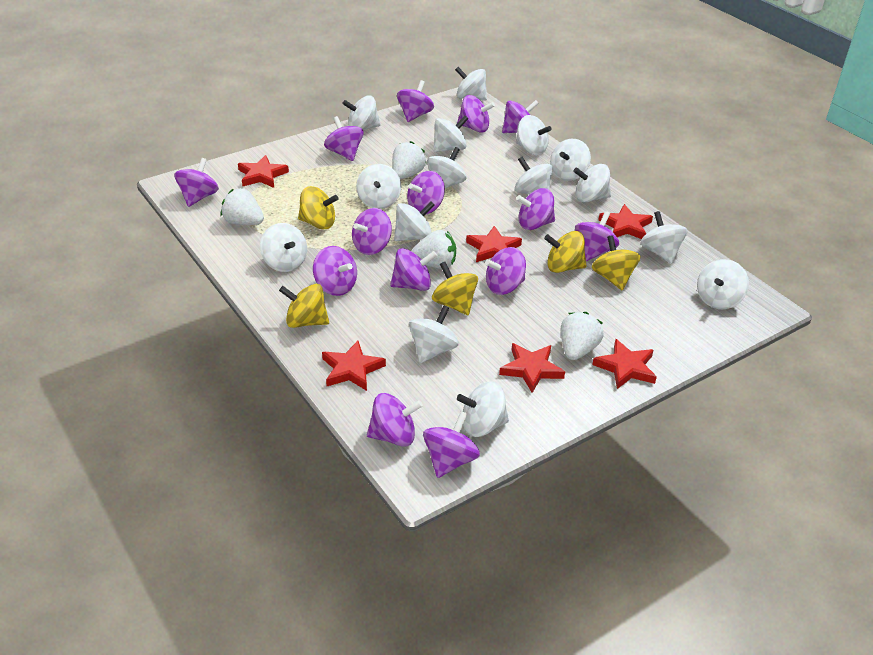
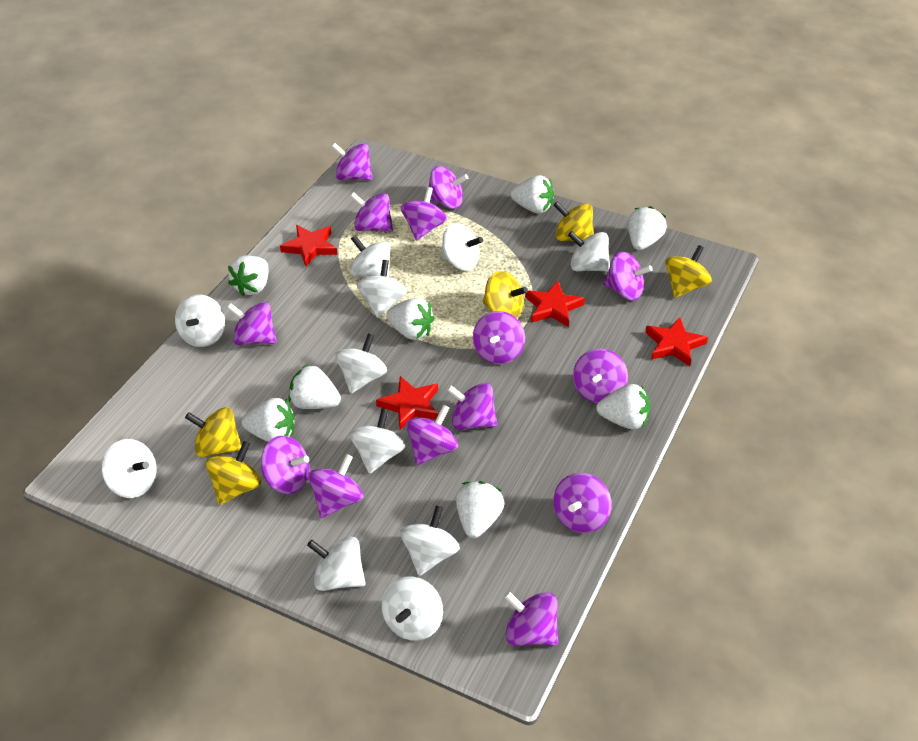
red star: [238,155,289,188] [322,341,386,391] [466,226,522,262] [499,343,565,393] [592,339,657,389] [598,204,653,239] = 6 -> [280,225,337,266] [376,376,438,430] [525,281,585,327] [645,317,708,366] = 4
white spinning top: [260,223,307,272] [342,96,381,130] [356,164,401,209] [394,201,435,241] [409,306,459,363] [427,147,466,188] [433,116,468,152] [455,67,487,101] [457,382,509,437] [515,157,553,195] [516,115,552,155] [550,139,591,181] [573,164,611,203] [640,211,688,264] [697,259,749,309] = 15 -> [102,439,156,498] [175,295,225,347] [307,537,366,591] [336,333,387,393] [349,408,406,474] [350,235,391,277] [357,260,407,318] [381,576,443,641] [400,506,460,576] [440,223,483,271] [568,231,610,271] = 11
white strawberry: [221,188,264,225] [392,141,426,179] [411,230,456,269] [561,312,604,360] = 4 -> [228,255,269,296] [242,398,295,442] [288,364,341,409] [386,298,435,340] [456,481,505,538] [510,175,554,214] [596,384,650,429] [628,206,667,250] = 8

